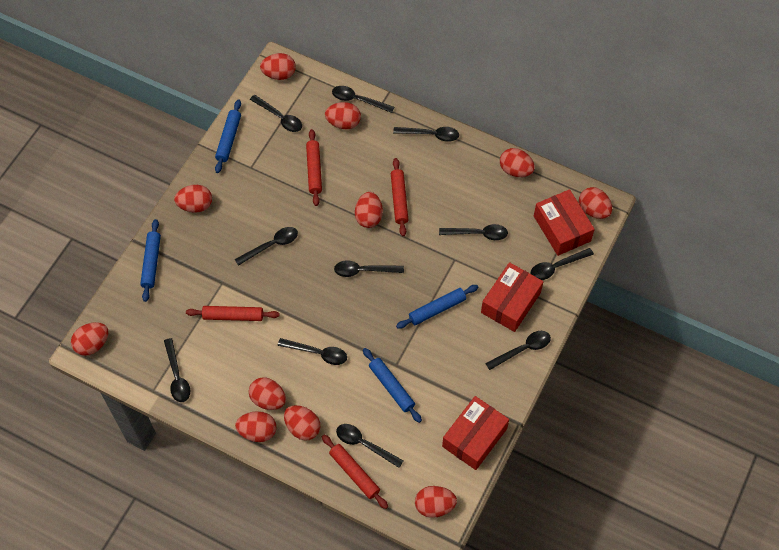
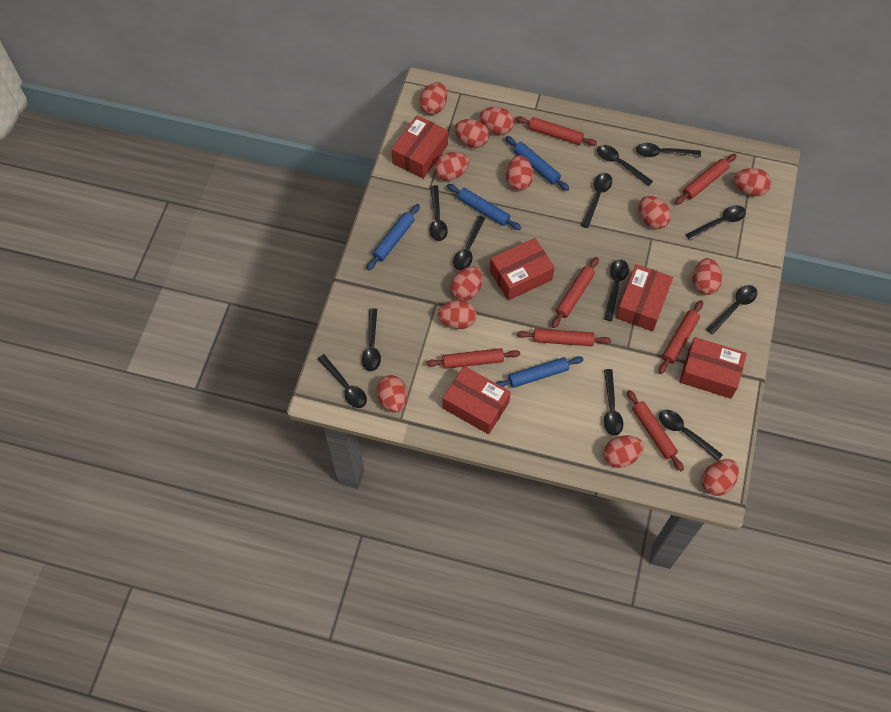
black spoon: [164,338,190,402] [235,227,298,266] [250,95,302,132] [278,338,347,365] [332,86,394,113] [334,260,404,277] [336,424,403,468] [393,127,459,142] [439,224,508,240] [485,331,551,370] [530,248,594,280] = 11 -> [318,354,367,408] [362,308,381,371] [429,185,448,241] [453,216,485,270] [581,173,612,228] [597,145,653,186] [604,259,629,321] [604,369,623,436] [636,143,701,157] [659,410,723,461] [686,205,746,240] [706,285,757,335] = 12
red box: [442,396,509,470] [481,262,543,332] [534,189,595,256] = 3 -> [391,115,448,179] [443,366,511,434] [490,238,555,301] [616,264,673,331] [679,337,747,399] = 5
red egg: [71,322,108,356] [174,185,212,213] [235,411,276,442] [249,377,286,410] [260,53,296,80] [284,405,320,441] [325,102,361,129] [355,192,383,228] [415,486,457,518] [500,148,535,177] [579,187,612,219] = 11 -> [377,375,407,413] [419,82,447,115] [434,152,469,181] [438,300,477,329] [450,266,483,301] [455,119,489,148] [480,107,514,135] [506,156,533,190] [604,435,644,468] [639,196,671,229] [693,258,722,295] [702,459,739,496] [734,168,771,196] = 13
red rolling pin: [186,306,280,321] [306,129,322,206] [322,435,388,509] [391,158,408,236] = 4 -> [426,348,520,369] [515,116,597,146] [517,328,611,346] [552,257,599,328] [627,390,684,471] [659,300,703,374] [675,154,737,205] = 7

